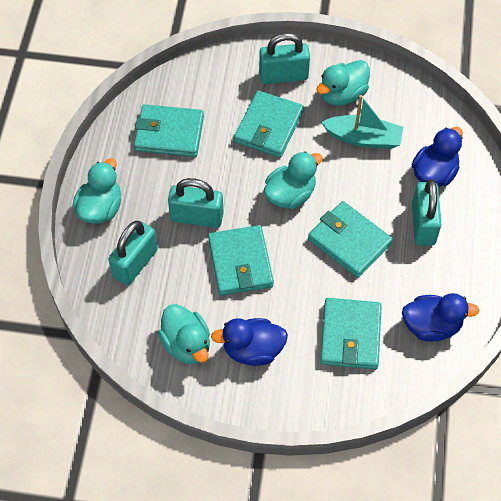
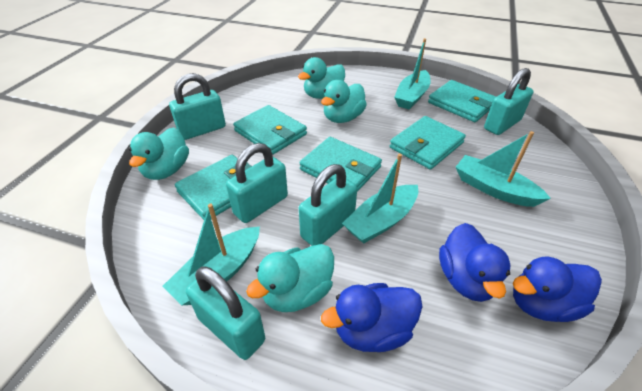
turquoise boat: [321,95,403,149] = 1 -> [163,204,260,305] [342,153,418,244] [394,38,431,109] [456,131,551,207] = 4
turquoise padlock: [108,221,158,286] [168,178,223,228] [259,33,310,84] [412,179,441,246] = 4 -> [169,73,226,140] [186,266,265,360] [226,143,288,223] [299,164,357,246] [484,68,534,135] = 5

